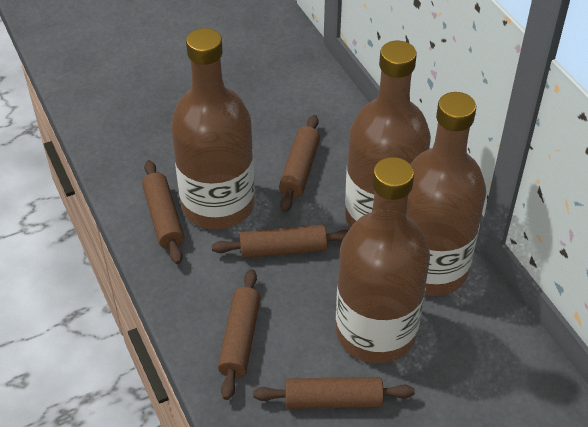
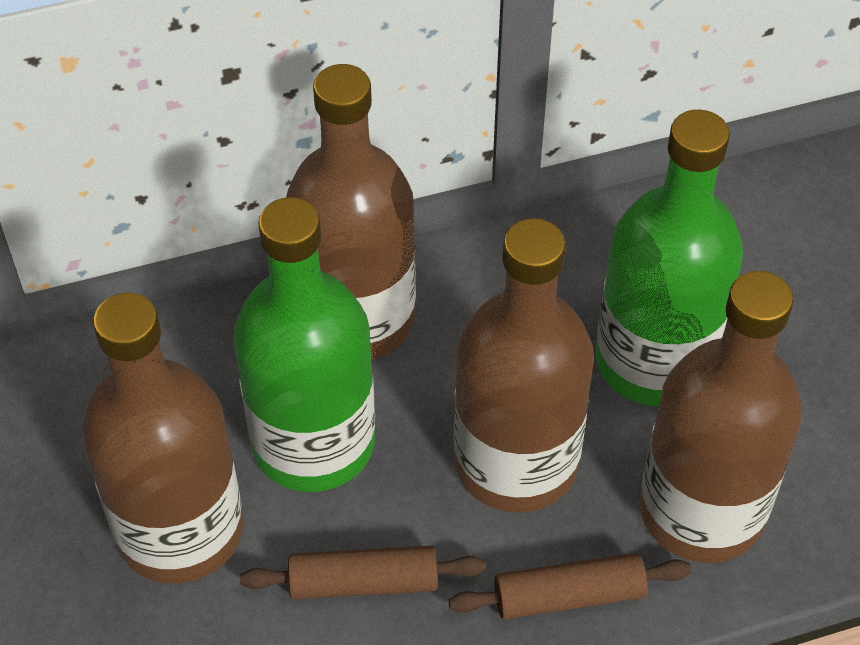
brown rolling pin: [142,160,184,264] [212,225,349,258] [218,269,261,400] [253,377,415,409] [279,115,320,212] = 5 -> [240,546,485,599] [448,553,692,619] = 2
green bottle: none = 0 -> [233,197,375,492] [596,109,743,406] = 2

